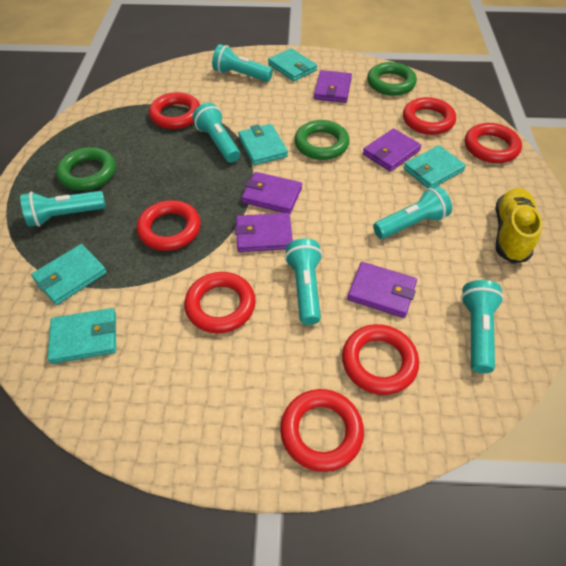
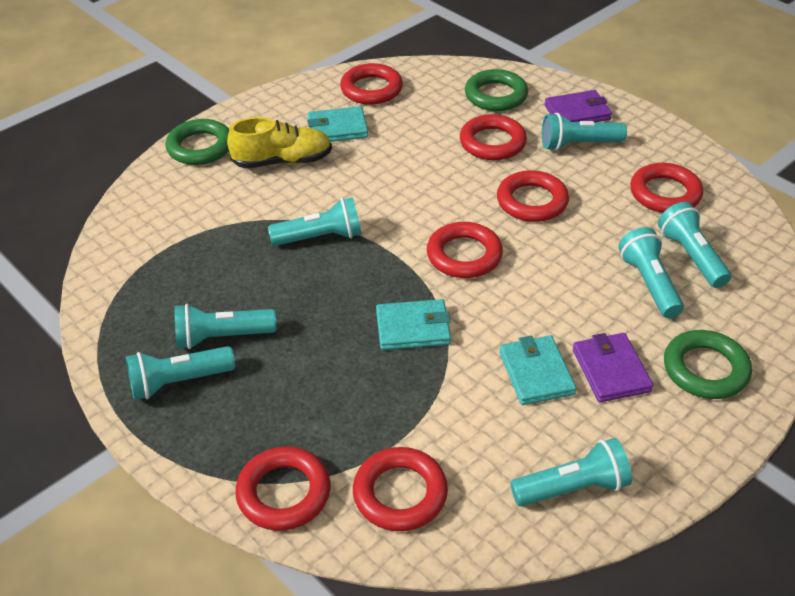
purple wallet: [235,213,293,252] [242,172,302,214] [314,70,352,103] [347,262,417,318] [363,128,421,172] = 5 -> [545,90,612,122] [573,333,653,402] = 2
turquoise flashlight: [20,191,106,227] [193,103,240,163] [212,44,273,82] [285,238,322,325] [373,186,452,239] [461,280,504,373] = 6 -> [126,346,235,400] [174,304,276,349] [268,197,361,246] [510,438,632,507] [542,113,627,151] [618,227,684,318] [658,202,731,288] = 7
turquoise wallet: [31,244,107,305] [47,308,116,364] [238,124,288,165] [268,48,317,81] [404,145,466,188] = 5 -> [307,106,368,142] [376,299,451,350] [499,335,576,405] = 3

